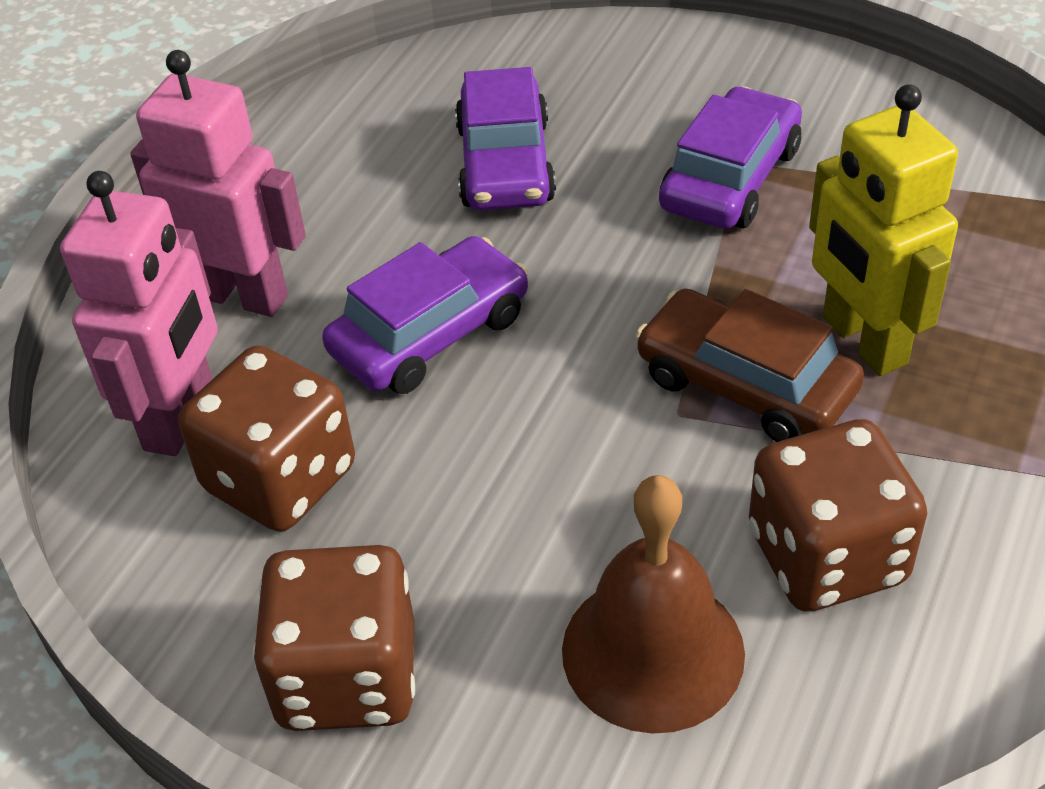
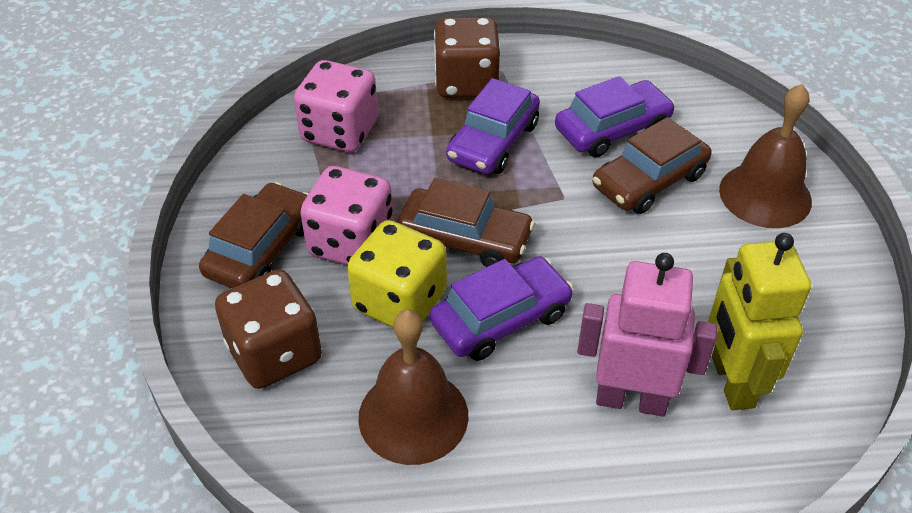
brown bell: [562,475,745,734] = 1 -> [358,310,469,465] [719,84,812,228] = 2
brown car: [636,288,864,442] = 1 -> [199,182,309,288] [397,178,535,267] [592,117,712,214] = 3
brown dice: [178,345,355,532] [253,545,415,731] [749,419,927,612] = 3 -> [215,269,322,389] [434,17,500,98] = 2
pink dice: none = 0 -> [294,60,378,152] [300,166,393,266] = 2
pink robot: [60,171,218,456] [130,50,306,317] = 2 -> [577,253,717,417] = 1
yellow dice: none = 0 -> [347,220,447,328] = 1

